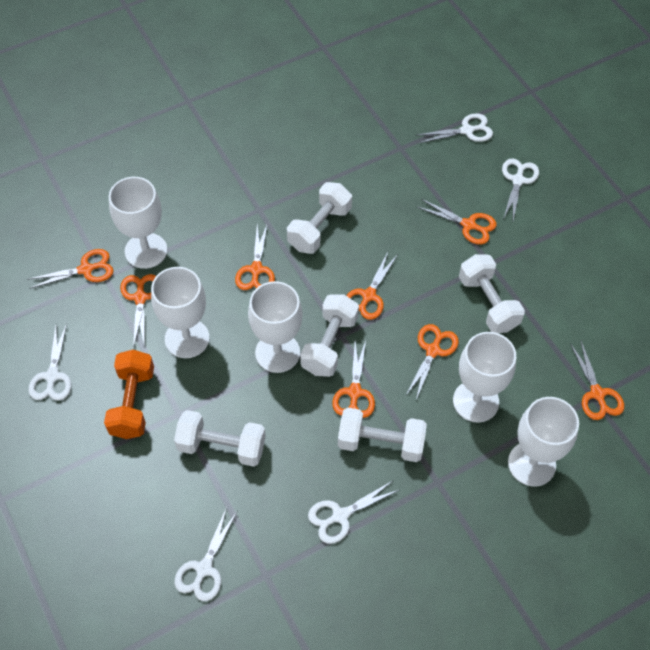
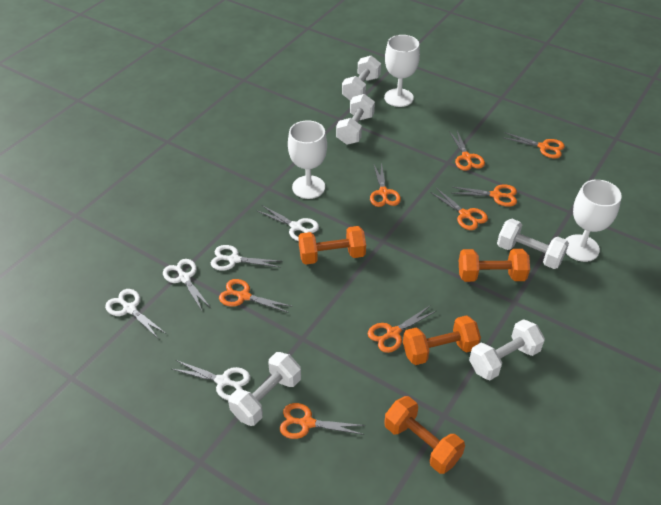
orange dumbbell: [104,350,154,439] = 1 -> [298,226,366,265] [384,396,465,474] [403,315,481,365] [459,249,530,282] = 4
white goblet: [109,177,167,269] [151,267,209,358] [248,281,303,373] [453,332,516,423] [508,397,579,486] = 5 -> [288,120,327,199] [384,35,420,107] [565,179,622,262] = 3

